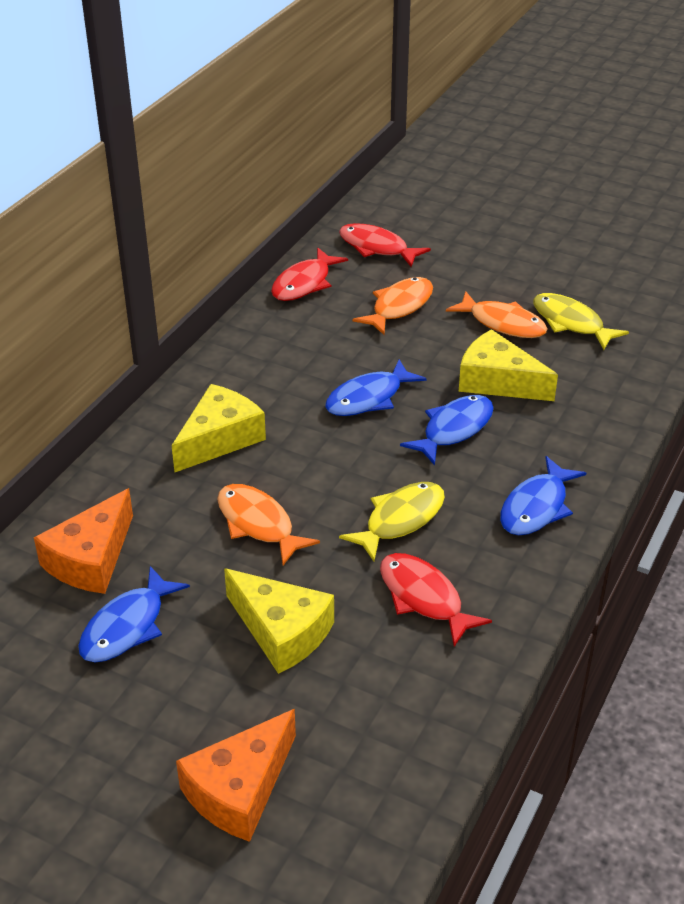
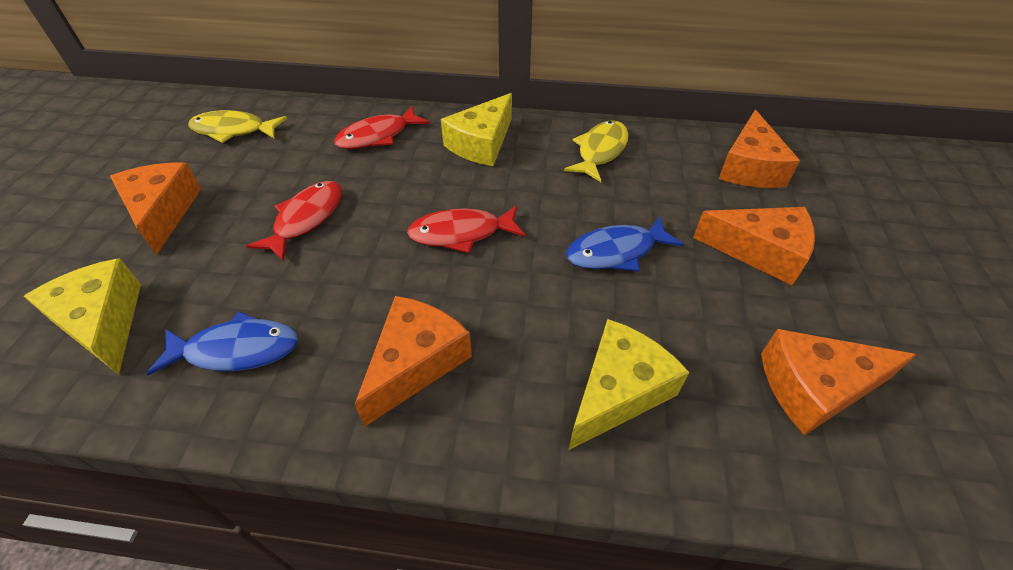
blue fish: [78,566,190,663] [325,359,426,416] [400,395,494,465] [500,456,586,535] = 4 -> [146,311,298,375] [566,216,684,271] = 2
orange cheese: [34,488,133,594] [176,709,296,842] = 2 -> [110,162,201,255] [354,296,472,427] [693,207,815,285] [718,110,800,188] [761,329,917,435] = 5
orange fish: [217,484,320,565] [352,277,433,335] [446,291,547,338] = 3 -> none = 0

